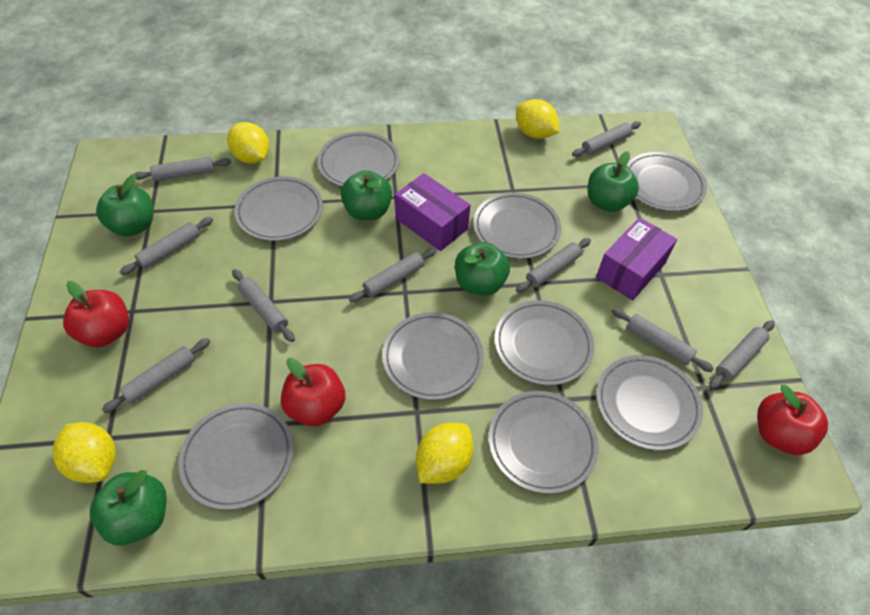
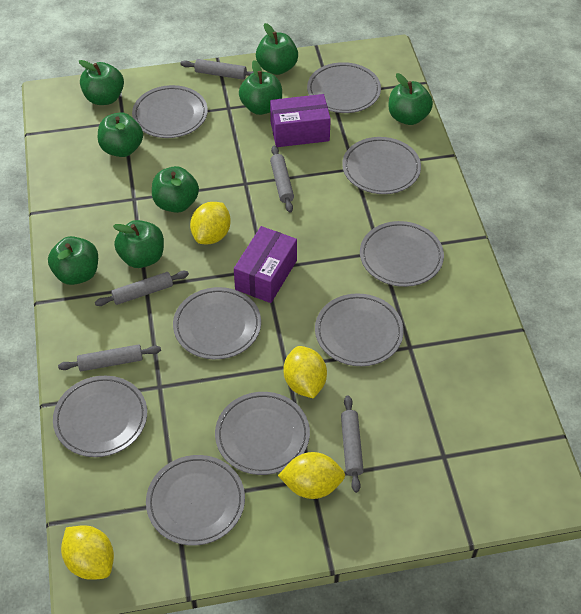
green apple: [90,470,167,545] [96,174,153,236] [341,170,392,221] [455,242,510,296] [588,151,639,212] = 5 -> [48,236,98,285] [79,60,124,105] [98,112,143,157] [113,220,164,268] [152,166,199,213] [239,60,282,115] [256,23,298,75] [388,73,433,125] = 8
grey rolling pin: [102,338,211,413] [120,217,213,275] [135,157,231,181] [232,269,295,342] [349,248,436,303] [516,238,591,293] [572,121,641,157] [611,308,714,372] [709,320,775,389] = 9 -> [58,344,161,371] [95,271,189,306] [180,59,254,80] [270,146,294,213] [341,395,364,493] = 5
red apple: [63,281,129,347] [281,358,345,427] [757,385,828,455] = 3 -> none = 0

